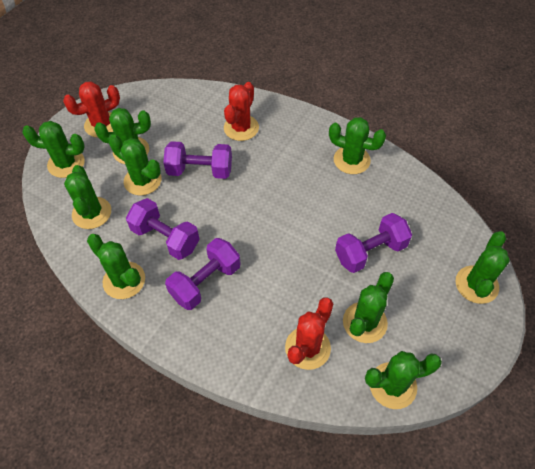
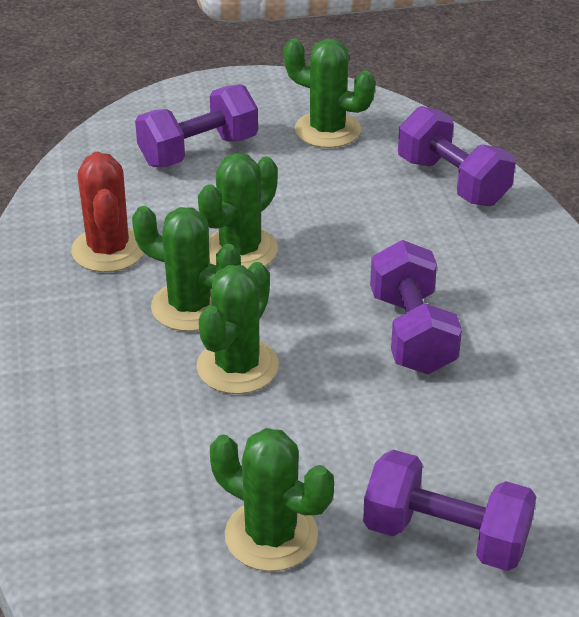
green cactus: [22,121,85,178] [64,165,111,229] [87,234,145,299] [95,108,151,164] [109,135,161,196] [329,117,386,174] [343,272,394,343] [365,351,442,409] [456,231,510,304] = 9 -> [132,206,241,331] [197,262,279,394] [198,153,278,269] [210,428,334,571] [284,38,375,148] = 5
red cactus: [63,81,120,138] [224,82,259,141] [285,297,333,370] = 3 -> [71,152,144,272] = 1

